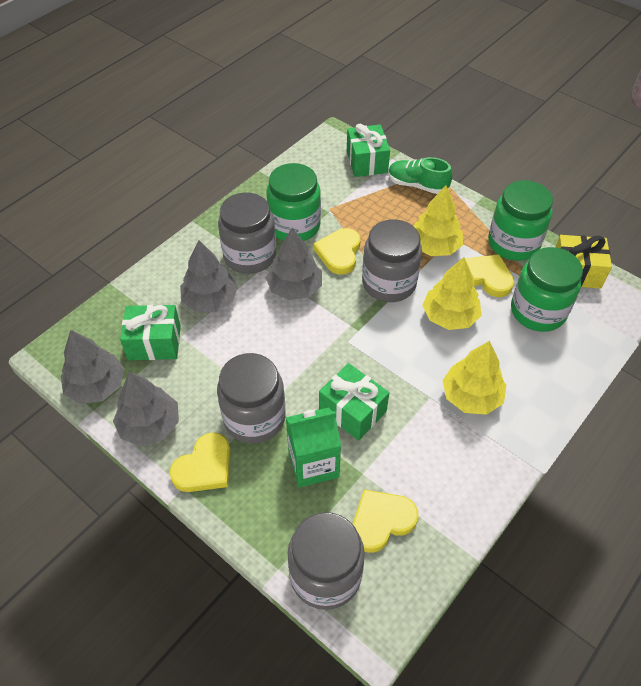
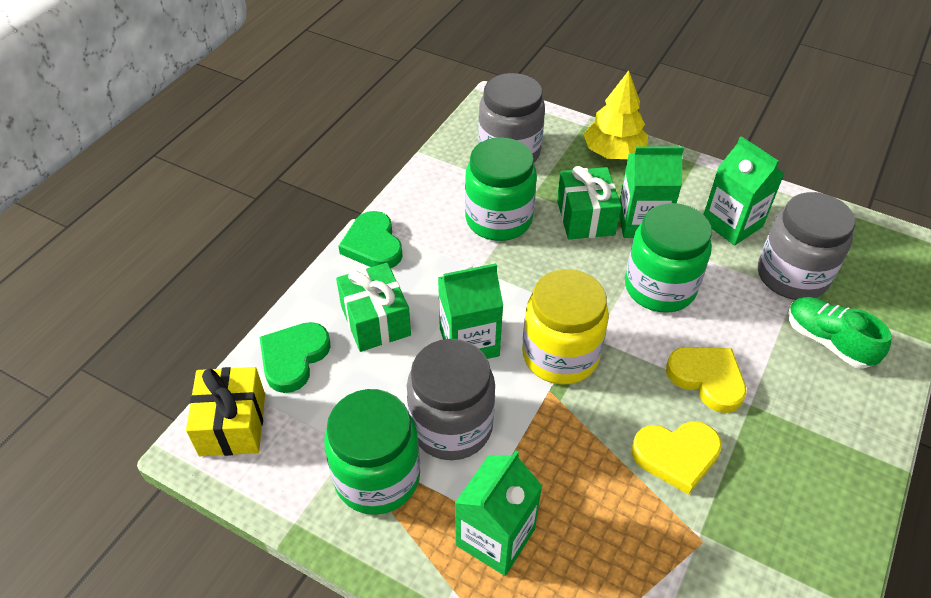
green carton: [286,407,341,487] = 1 -> [438,263,503,359] [455,450,542,576] [619,146,684,238] [703,136,784,246] = 4
green gift: [120,305,181,360] [319,363,389,441] [347,124,390,177] = 3 -> [336,263,411,352] [557,166,621,239] = 2
green heart: none = 0 -> [260,322,331,393] [339,211,403,268] = 2
grey jar: [217,353,286,443] [218,192,276,274] [288,512,365,610] [362,219,422,302] = 4 -> [407,339,495,460] [478,73,545,162] [758,192,855,300] = 3
grey tree: [61,330,125,404] [113,371,179,446] [180,240,238,312] [266,227,322,300] = 4 -> none = 0
yellow heart: [170,432,231,492] [314,228,361,275] [353,490,418,553] [465,254,514,297] = 4 -> [632,421,722,495] [666,347,747,413] = 2
yellow jar: none = 0 -> [522,269,609,384] = 1
yellow tree: [414,185,463,256] [422,257,481,330] [442,341,506,415] = 3 -> [583,70,648,159] = 1

